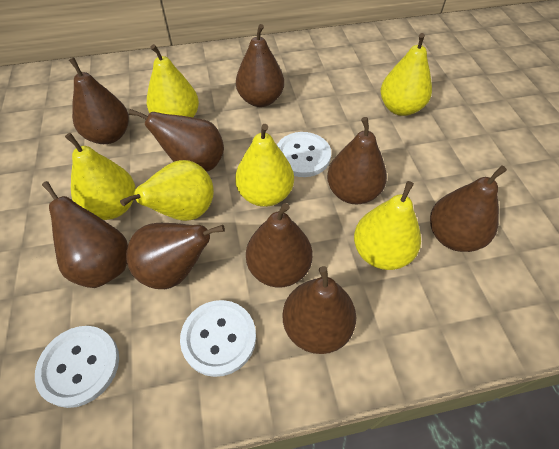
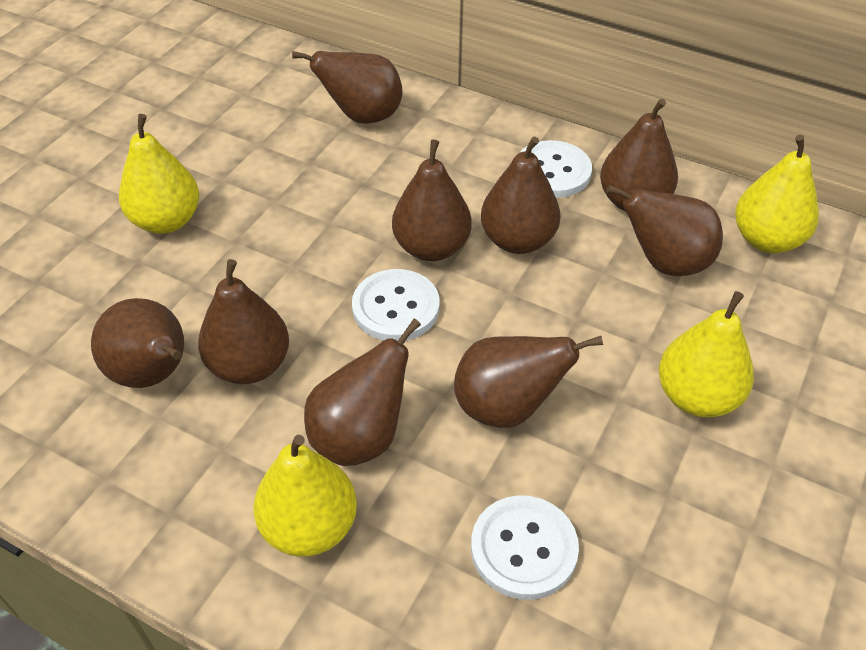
yellow pear: [65,133,136,220] [120,160,214,221] [147,44,199,118] [235,124,294,207] [354,181,421,270] [380,33,432,116] = 6 -> [119,114,199,234] [253,435,357,557] [659,291,754,417] [735,135,819,253] = 4

